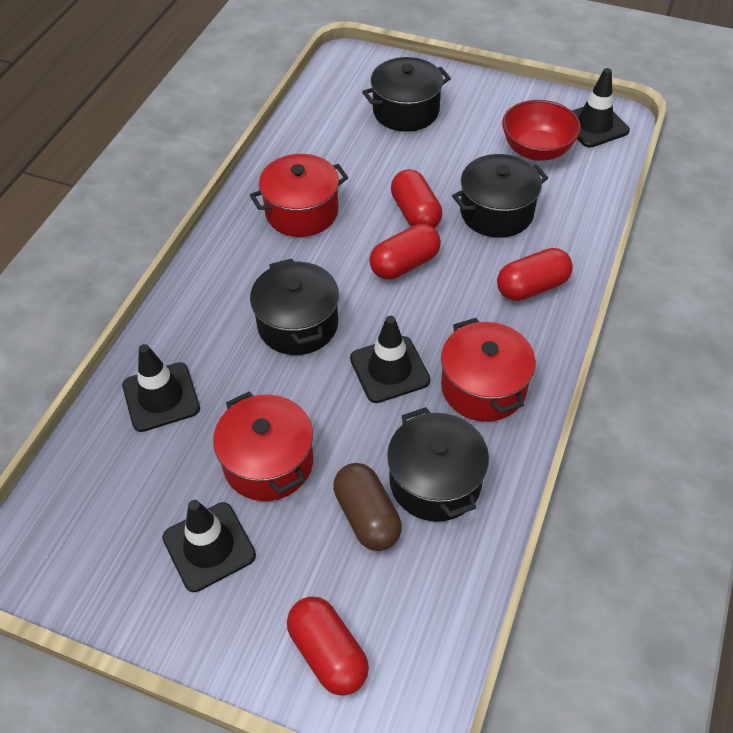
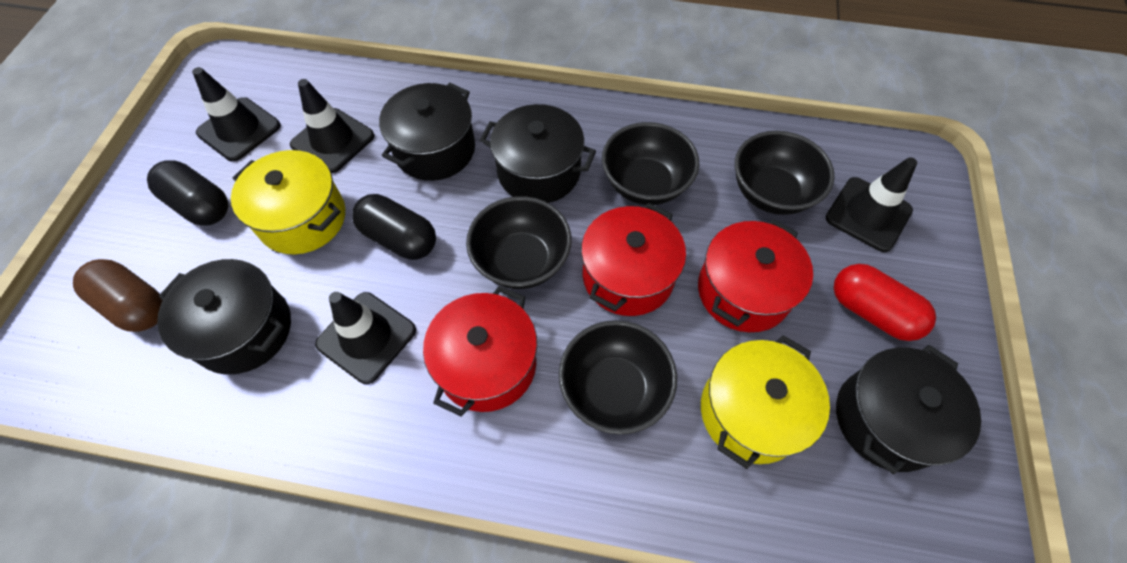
black bowl: none = 0 -> [466,196,571,289] [559,320,677,435] [602,122,699,205] [735,131,835,215] = 4
black capsule: none = 0 -> [147,161,228,226] [352,194,436,260] = 2
red bowl: [502,100,581,161] = 1 -> none = 0
red capsule: [287,596,369,696] [369,224,441,279] [391,169,442,228] [497,248,573,301] = 4 -> [834,264,936,341] = 1
yellow pot: none = 0 -> [231,150,345,254] [701,335,830,469] = 2

